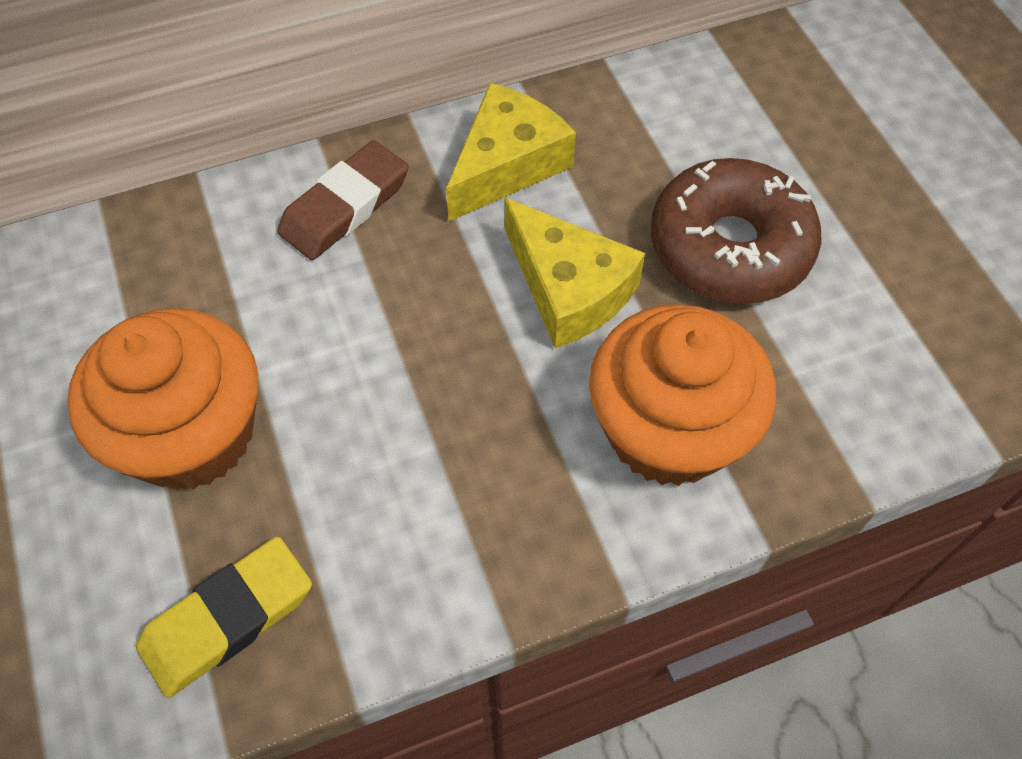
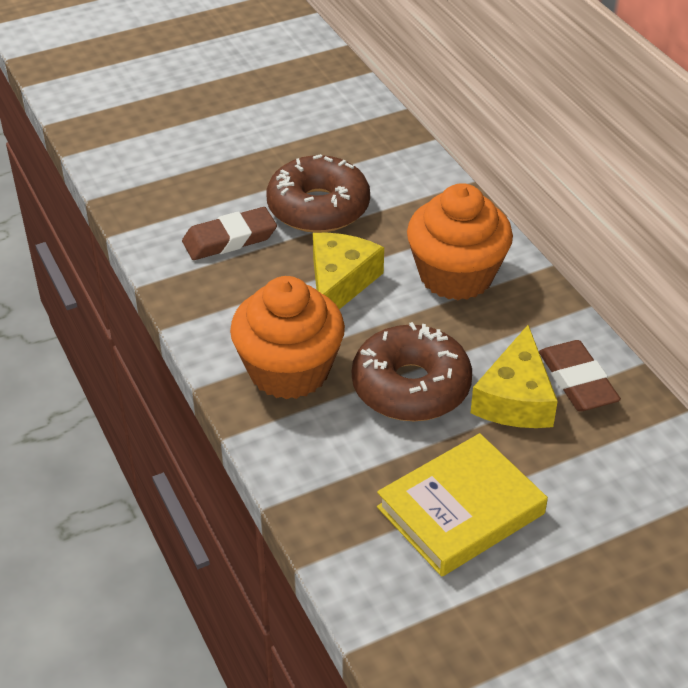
brown donut: [650,158,822,304] = 1 -> [266,154,370,233] [352,322,472,421] = 2
brown eraser: [277,140,409,260] = 1 -> [182,207,277,260] [539,340,621,411] = 2
yellow book: none = 0 -> [377,433,548,577] = 1
yellow eraser: [136,536,312,698] = 1 -> none = 0

